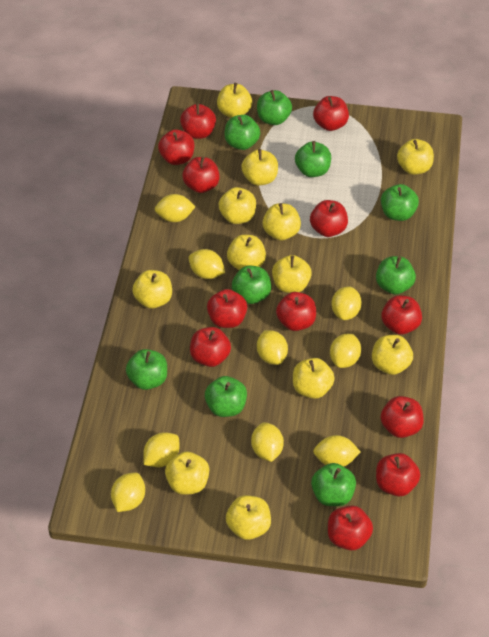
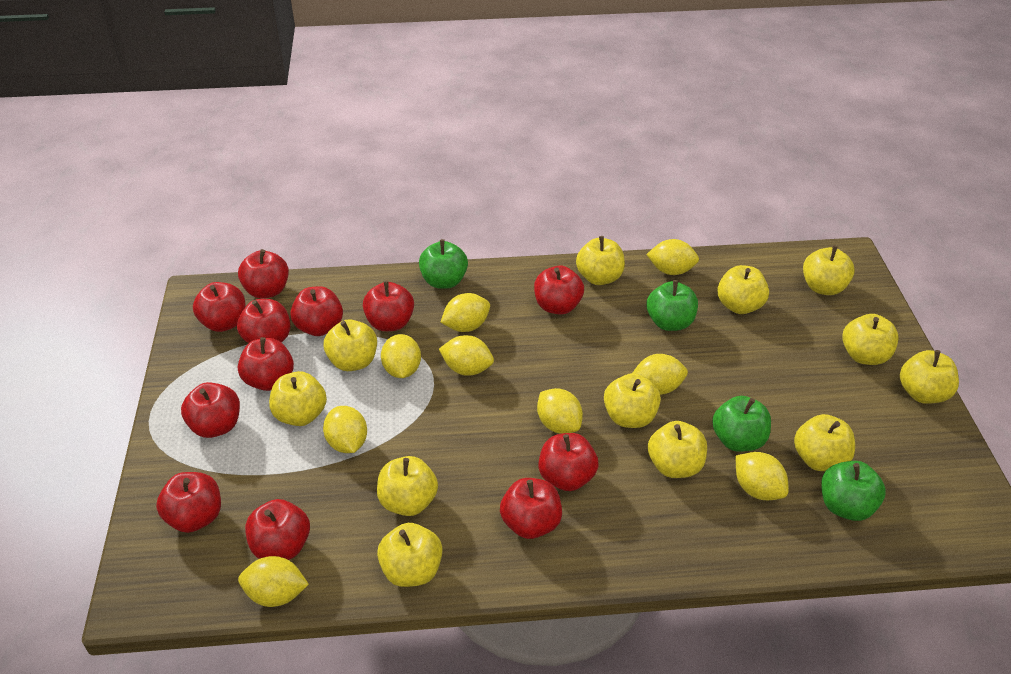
green apple: [126,349,167,390] [205,376,247,417] [224,115,260,150] [232,266,271,304] [257,90,292,125] [295,141,331,177] [311,463,356,506] [376,256,416,295] [381,184,419,221] = 9 -> [419,239,468,289] [647,280,698,331] [712,396,771,452] [821,461,886,521] = 4

